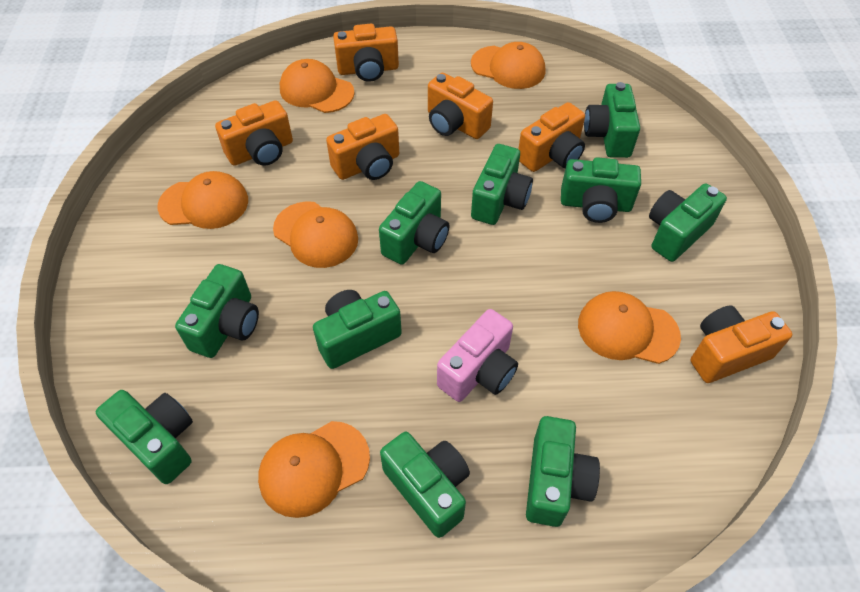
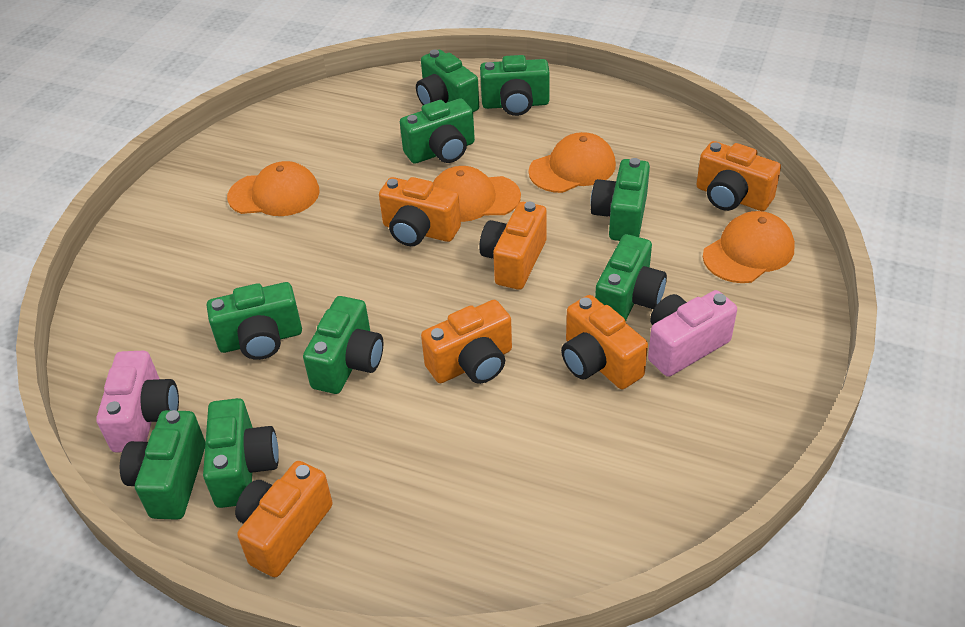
green camera: [96,390,193,484] [175,264,259,358] [313,290,402,369] [379,181,450,265] [380,432,470,538] [471,144,533,225] [526,416,600,527] [561,157,641,223] [584,82,640,158] [649,183,727,262] = 10 -> [120,410,206,520] [203,398,279,508] [207,282,302,360] [303,296,383,394] [400,98,475,164] [416,50,479,112] [480,55,550,116] [590,158,650,241] [595,234,667,321] = 9
orange cap: [157,171,248,229] [258,421,370,518] [273,201,358,268] [280,59,355,113] [471,42,545,89] [578,291,681,364] = 6 -> [227,161,320,216] [433,166,521,222] [529,132,616,193] [703,211,795,283] = 4
pink camera: [437,309,518,402] = 1 -> [96,351,179,453] [648,290,737,377] = 2

